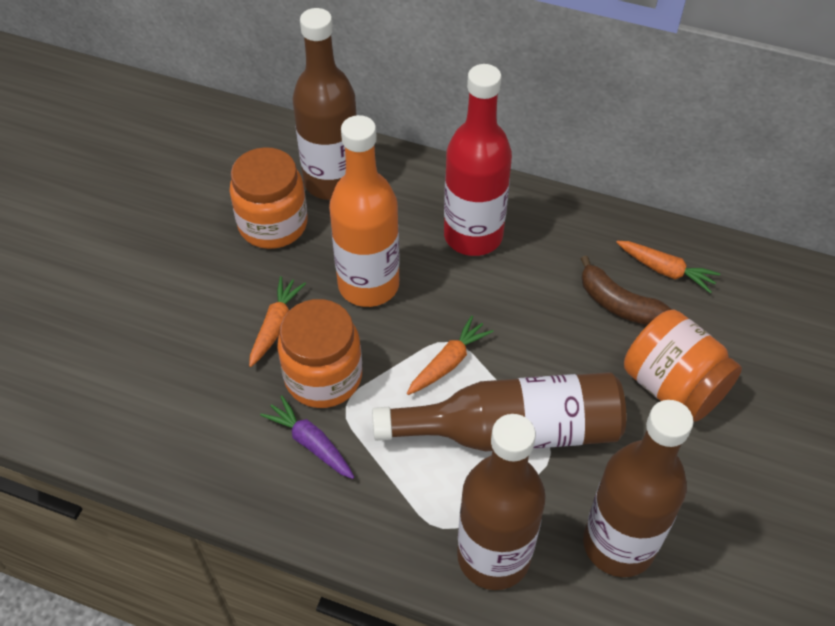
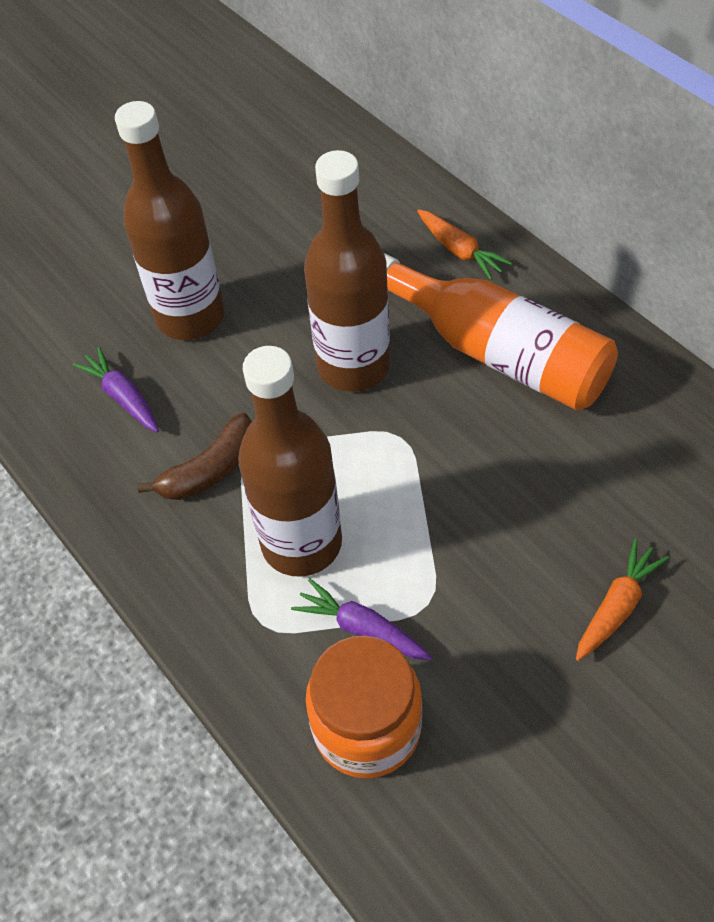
brown bottle: [292,8,357,200] [372,372,626,452] [457,414,546,590] [583,400,694,577] = 4 -> [115,101,225,340] [238,346,342,577] [304,150,390,392] = 3
orange carrot: [249,276,306,367] [407,316,493,395] [616,241,720,293] = 3 -> [417,209,512,280] [576,539,669,661] = 2
orange jar: [229,147,308,249] [277,299,362,408] [624,310,742,422] = 3 -> [306,636,422,778] = 1
purple carrot: [260,395,354,479] = 1 -> [73,347,159,432] [291,579,432,661] = 2
red bottle: [444,64,512,256] = 1 -> none = 0

